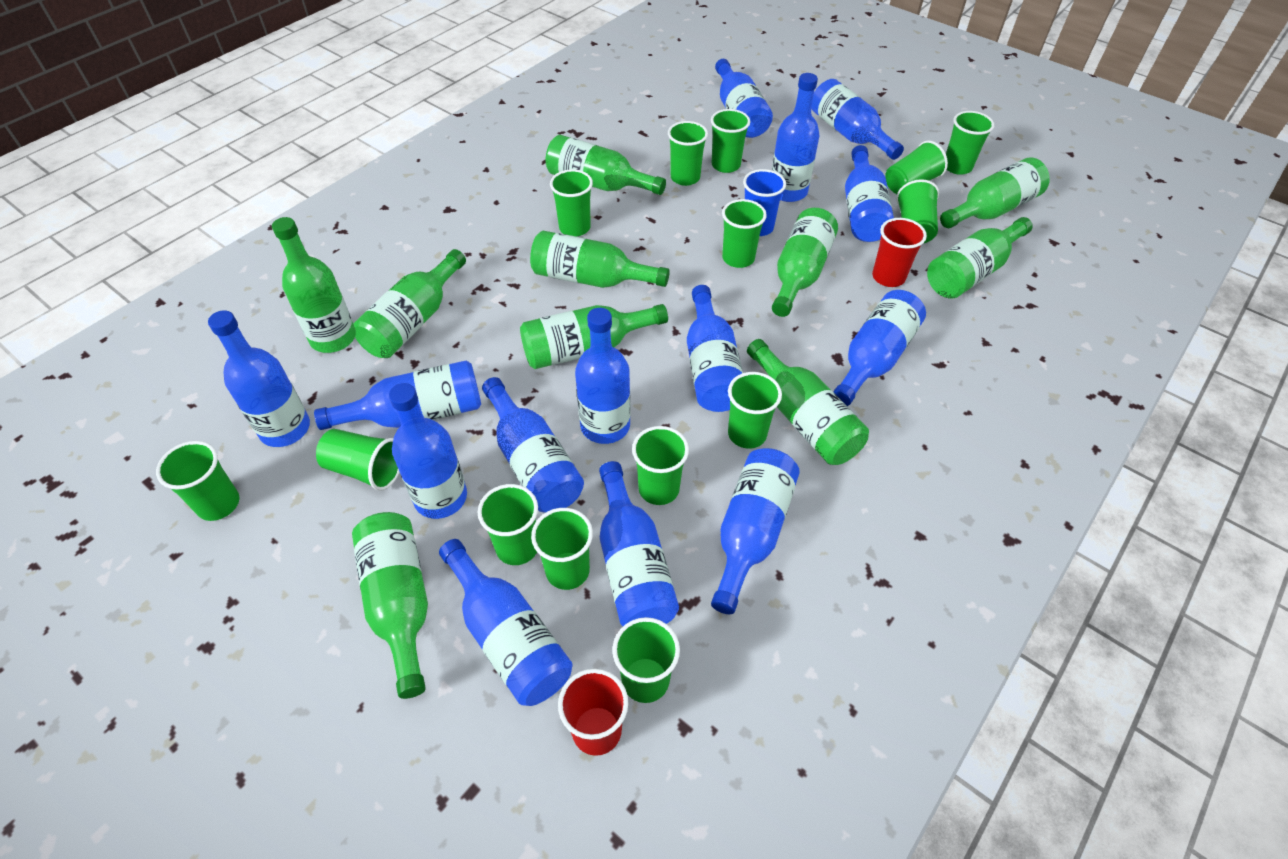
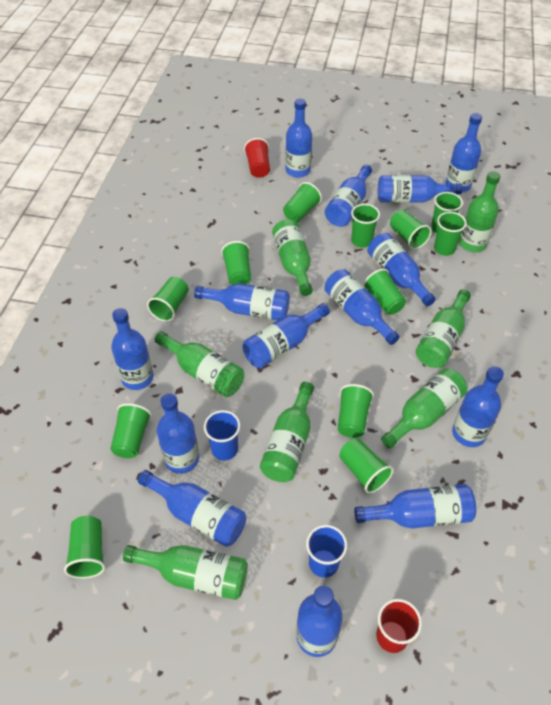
blue cup: [743,169,786,236] = 1 -> [204,410,240,461] [306,525,347,578] = 2
green bottle: [272,217,355,353] [352,512,428,699] [353,249,466,358] [520,304,668,369] [530,231,670,288] [546,135,666,195] [747,339,869,465] [772,208,838,317] [927,217,1033,299] [940,157,1050,228] = 10 -> [123,545,248,600] [155,331,244,397] [260,382,314,482] [272,219,313,296] [381,368,467,448] [416,289,471,368] [459,171,500,252] = 7
green cup: [156,441,239,521] [316,429,400,491] [478,484,538,565] [531,508,593,590] [550,169,593,237] [612,617,680,703] [632,426,689,505] [668,121,708,186] [711,109,750,173] [722,199,767,268] [728,372,782,449] [885,141,948,194] [896,179,939,243] [946,111,994,175] = 14 -> [64,516,105,579] [110,403,152,458] [147,277,189,322] [221,241,251,285] [283,182,322,222] [338,384,374,438] [339,438,394,493] [351,204,380,248] [363,269,406,315] [390,210,431,250] [431,192,463,234] [434,212,467,256] = 12

